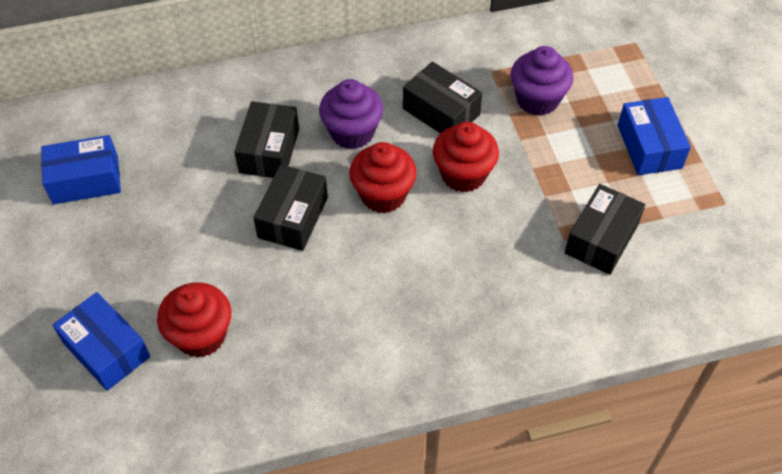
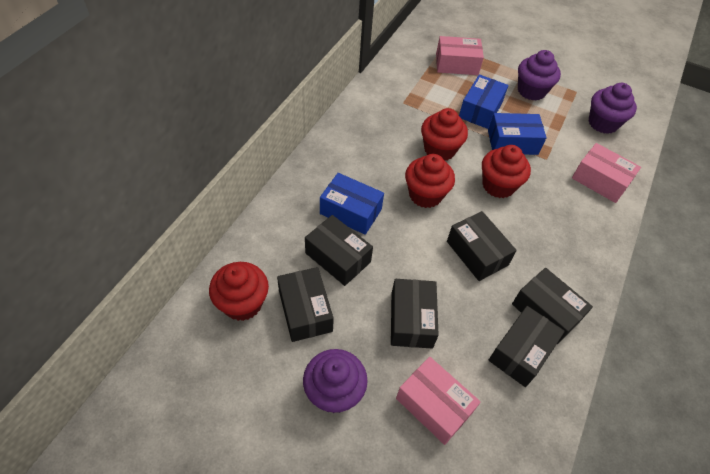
black box: [234,101,299,178] [253,164,328,251] [403,61,482,133] [565,184,645,275] = 4 -> [277,267,334,342] [305,215,373,286] [391,279,439,349] [447,211,517,281] [488,306,565,387] [512,268,593,344] = 6
pink box: none = 0 -> [396,357,481,445] [436,36,484,75] [572,143,641,203] = 3
purple cupcake: [319,79,383,149] [510,46,573,116] = 2 -> [303,349,368,413] [518,50,561,101] [589,83,637,134] = 3
red cupcake: [157,282,231,358] [349,142,417,213] [433,122,499,192] = 3 -> [209,262,269,321] [405,154,455,208] [421,108,468,161] [482,145,531,198] = 4

